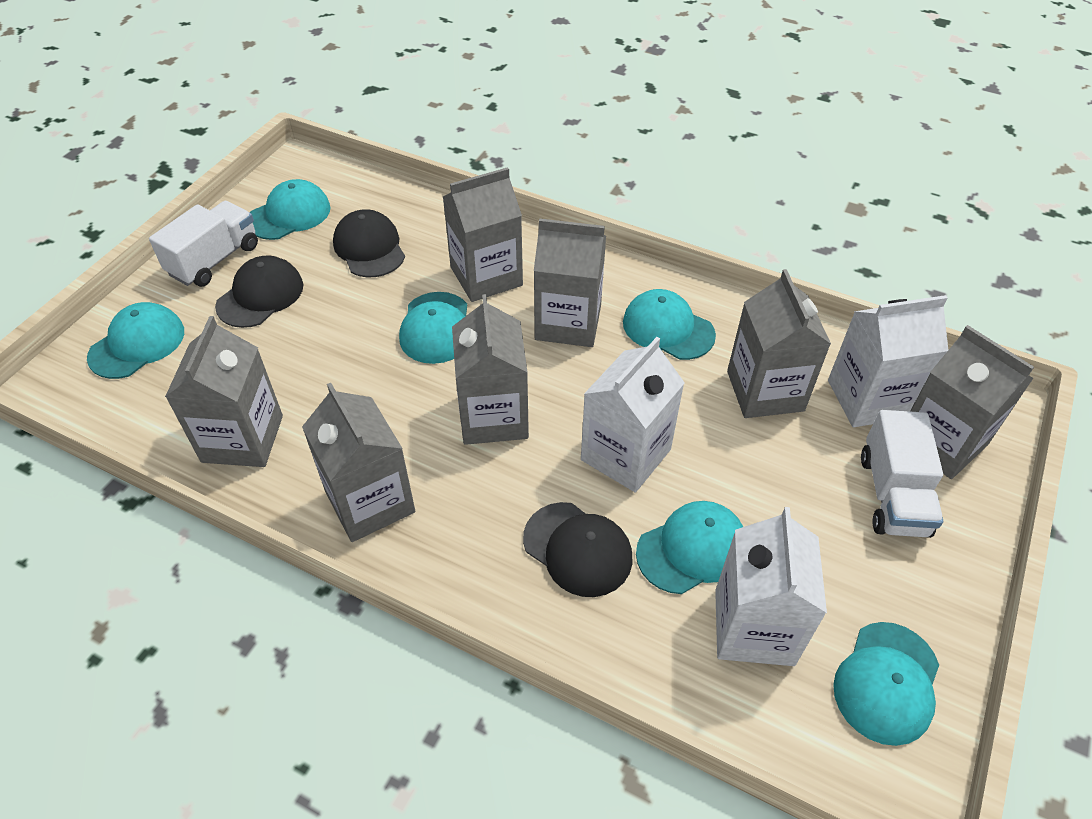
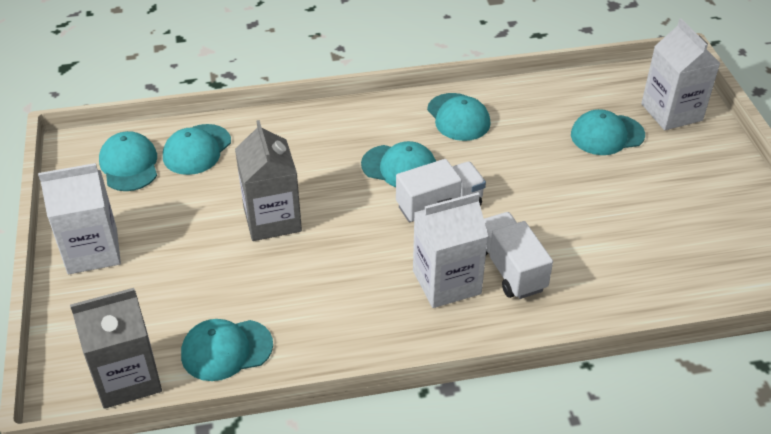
black cap: [215,255,303,328] [333,209,405,277] [523,502,633,597] = 3 -> none = 0
grey carton: [165,316,283,467] [302,383,415,542] [443,167,523,302] [452,294,529,445] [534,218,606,347] [727,269,831,418] [910,325,1034,479] = 7 -> [70,288,162,409] [235,120,302,241] = 2

